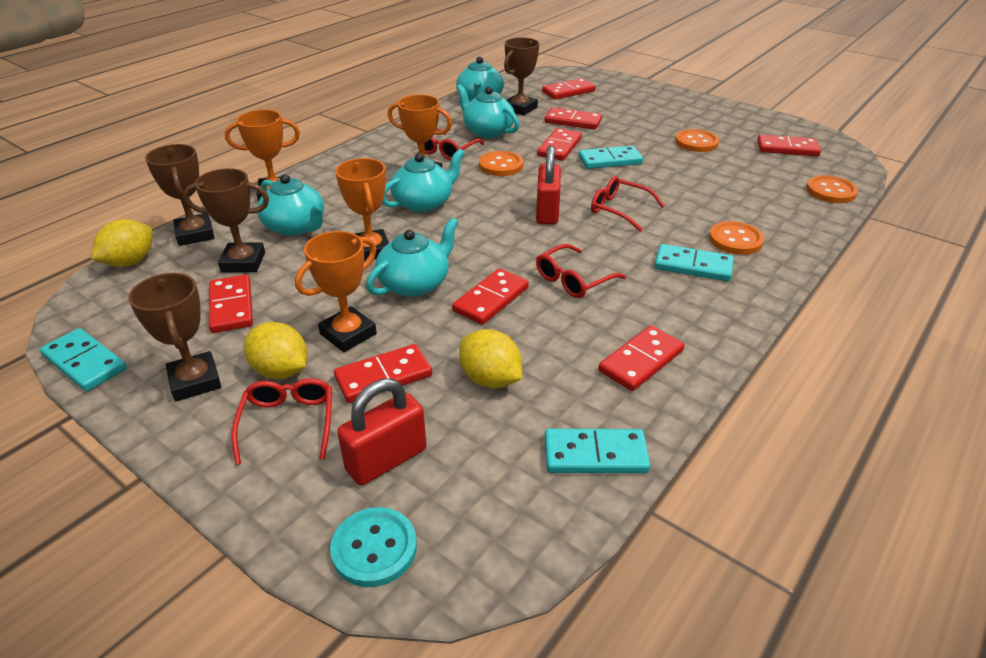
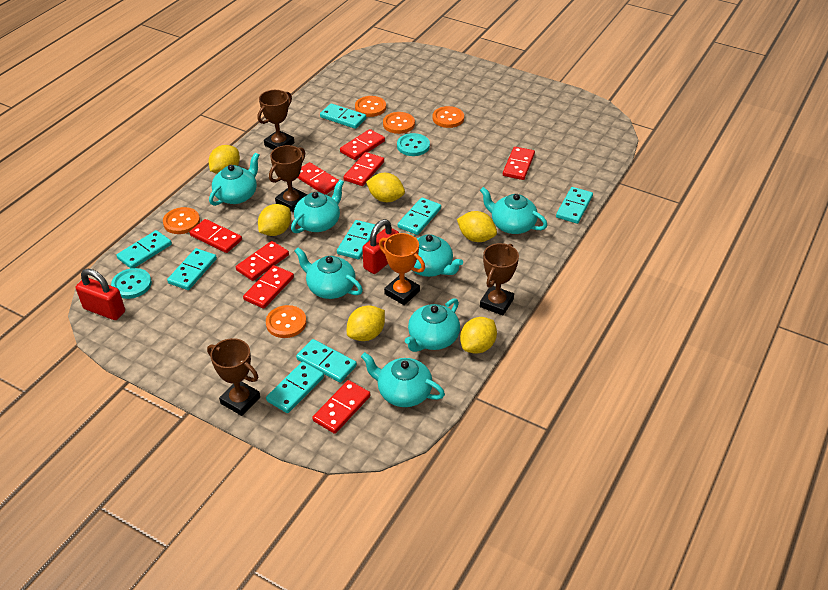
orange button: [479,151,523,176] [675,129,719,152] [709,221,764,255] [806,175,858,203] = 4 -> [163,207,200,234] [266,305,306,338] [355,96,386,117] [383,112,415,134] [433,106,464,128] = 5
orange trophy: [225,109,300,202] [295,231,377,352] [335,158,389,261] [388,95,452,168] = 4 -> [379,233,425,305] = 1
red glasses: [231,378,332,465] [417,128,484,160] [536,244,626,298] [591,176,665,232] = 4 -> none = 0
turquoise button: [330,507,417,587] = 1 -> [111,268,152,299] [397,133,430,156] = 2
turquoise domino: [40,328,127,391] [545,429,651,473] [578,146,643,169] [655,244,734,281] = 4 -> [117,230,172,268] [167,248,217,290] [266,362,324,413] [296,339,357,383] [320,103,366,129] [337,220,376,259] [398,197,441,235] [556,187,593,224] = 8
turquoise teapot: [257,174,324,236] [366,217,459,297] [382,149,465,212] [456,57,504,102] [456,84,519,138] = 5 -> [209,152,260,206] [291,180,344,233] [295,247,363,299] [361,352,445,407] [405,298,460,352] [406,233,463,277] [480,187,547,234] = 7
yellow lemon: [91,219,153,267] [244,322,307,379] [459,329,522,388] = 3 -> [208,145,240,174] [258,204,291,236] [347,305,385,341] [366,173,405,202] [457,211,497,242] [460,317,497,354] = 6

